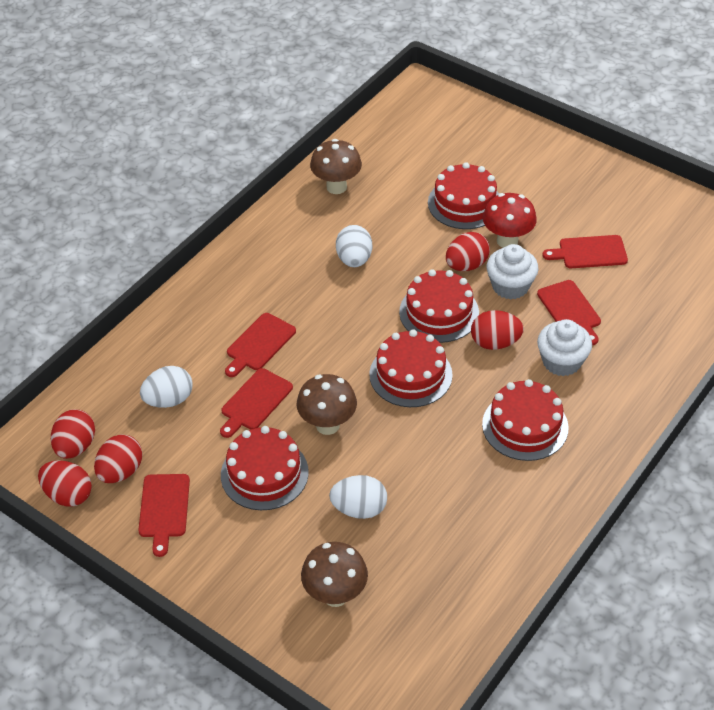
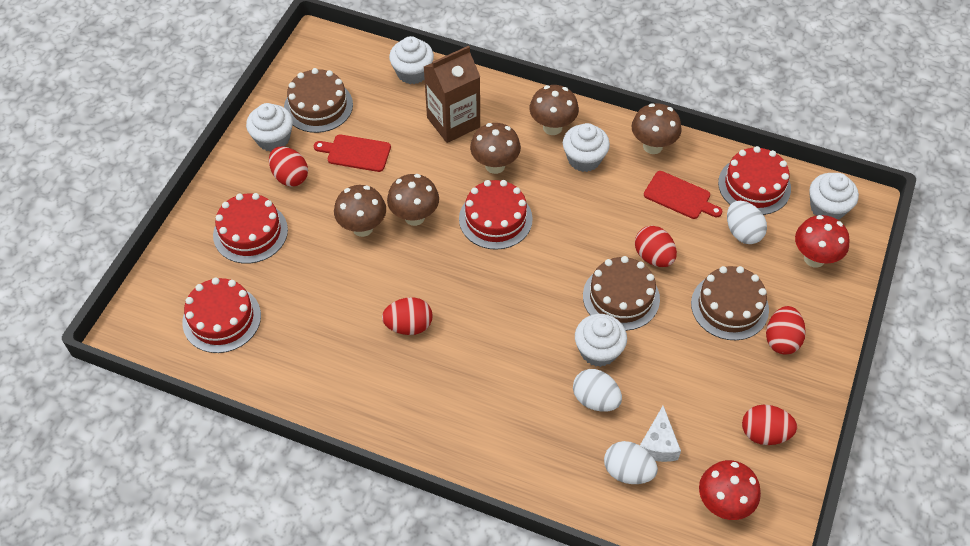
brown cake: none = 0 -> [284,68,353,133] [583,256,660,331] [691,266,769,340] = 3
brown carton: none = 0 -> [424,46,480,143] = 1
brown mushroom: [297,374,357,435] [301,542,368,607] [310,139,362,194] = 3 -> [334,185,386,237] [387,174,439,226] [470,123,521,174] [529,85,579,135] [631,103,682,154] = 5
red cake: [221,426,309,510] [369,329,453,407] [399,269,479,343] [428,162,499,229] [482,379,569,461] = 5 -> [182,277,261,353] [213,193,288,264] [459,180,533,250] [718,146,791,215] = 4
red cutting board: [138,474,190,557] [220,368,293,438] [225,313,296,377] [537,280,601,345] [543,235,628,268] = 5 -> [314,134,391,172] [644,171,723,219] = 2
red mushroom: [483,193,537,248] = 1 -> [699,460,761,520] [795,215,850,268] = 2
white cheese: none = 0 -> [640,406,681,462] = 1
white cupcake: [487,244,539,300] [537,319,592,376] = 2 -> [246,103,293,152] [389,36,434,84] [563,123,610,172] [575,314,627,367] [809,173,859,220] = 5

